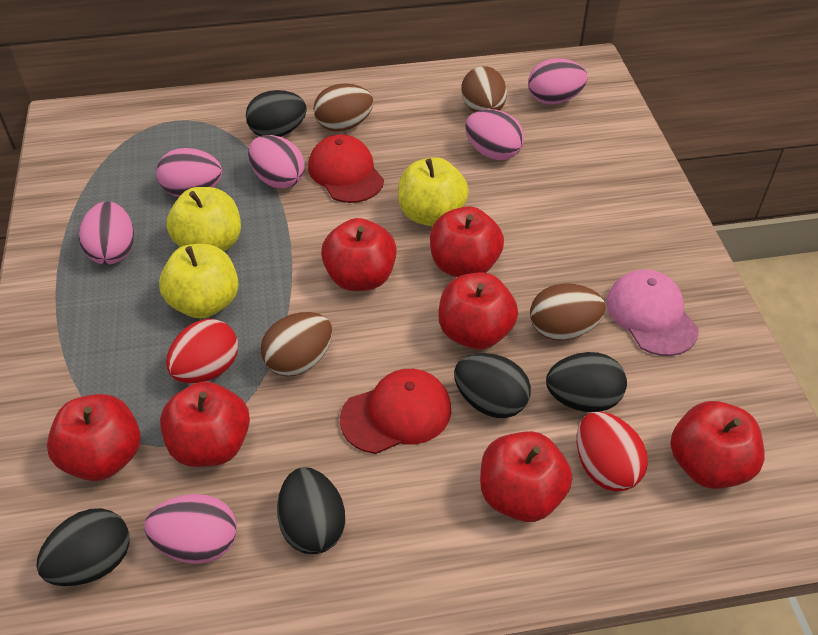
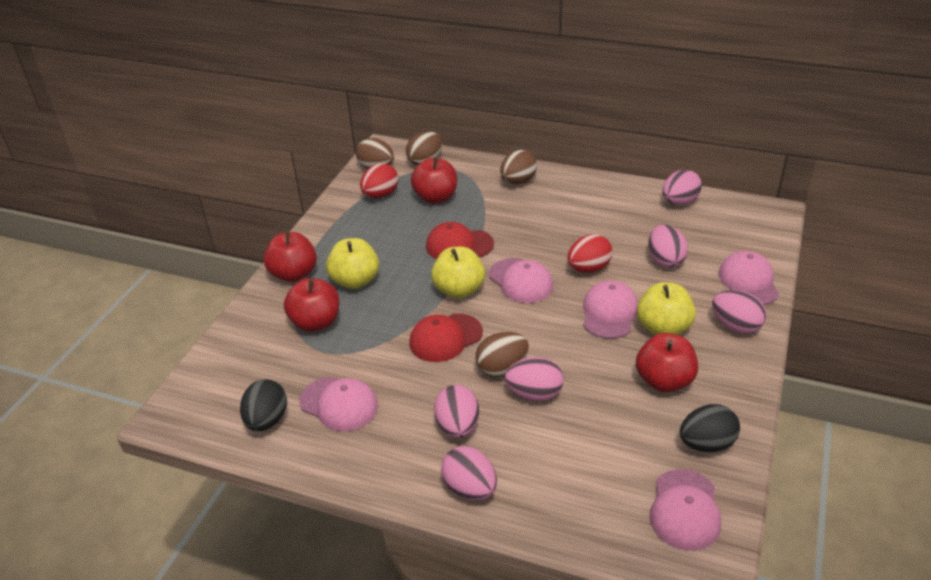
black egg: [36,508,130,586] [246,90,307,137] [277,467,345,554] [454,353,531,418] [546,352,627,412] = 5 -> [240,379,287,431] [680,404,740,452] = 2
pink cap: [606,269,699,356] = 1 -> [299,377,378,431] [489,258,553,303] [583,280,638,339] [649,469,721,551] [718,251,779,305] = 5
red apple: [47,394,141,481] [160,381,250,467] [321,218,397,291] [430,206,504,277] [438,272,518,350] [480,431,572,522] [671,401,764,489] = 7 -> [264,231,317,282] [284,278,339,332] [411,157,457,204] [636,333,698,392] = 4

